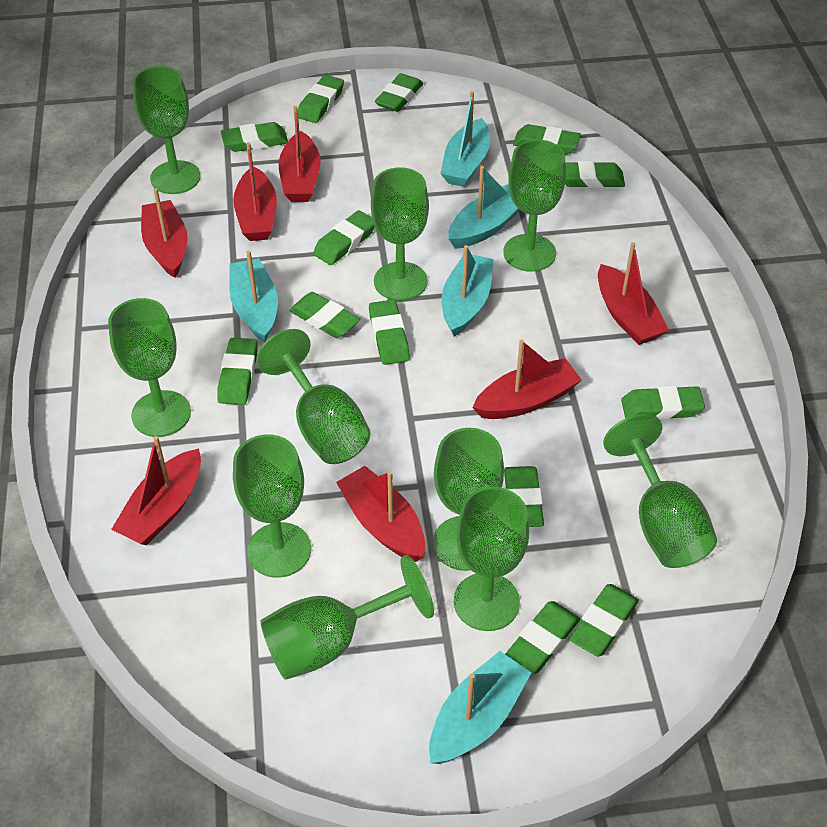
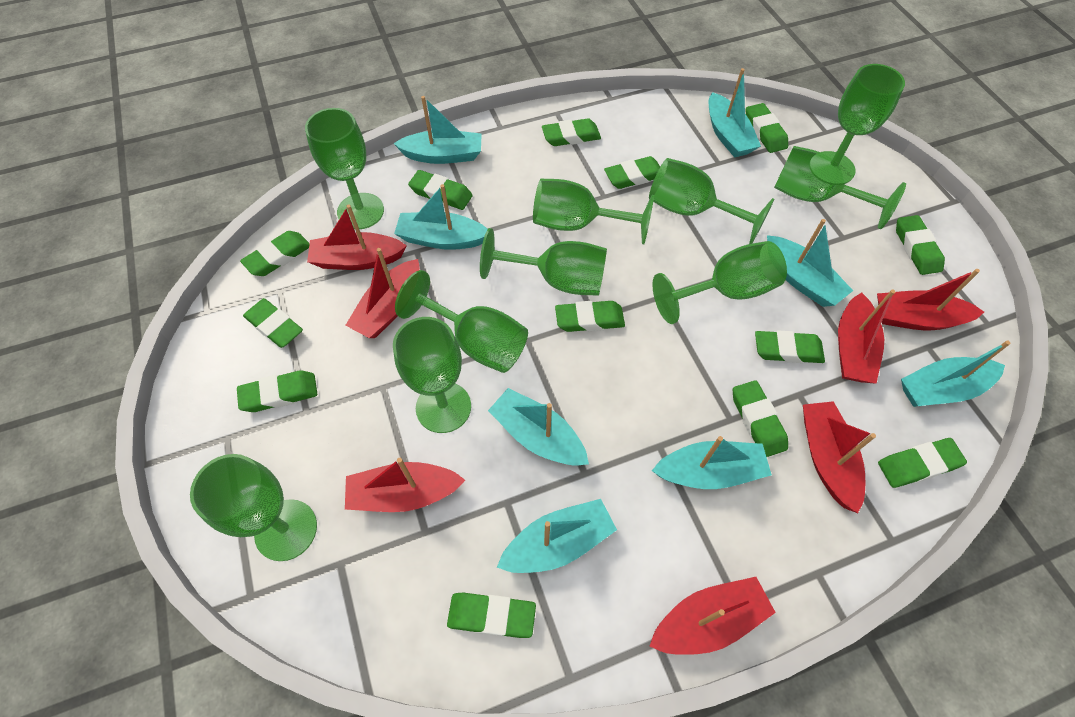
turquoise boat: [229,251,278,343] [429,651,531,764] [440,91,490,187] [442,245,494,337] [448,166,520,249] = 5 -> [393,96,482,164] [394,184,488,250] [488,388,589,466] [497,499,617,573] [652,436,772,489] [709,68,761,158] [767,219,853,307] [901,341,1011,407] = 8

